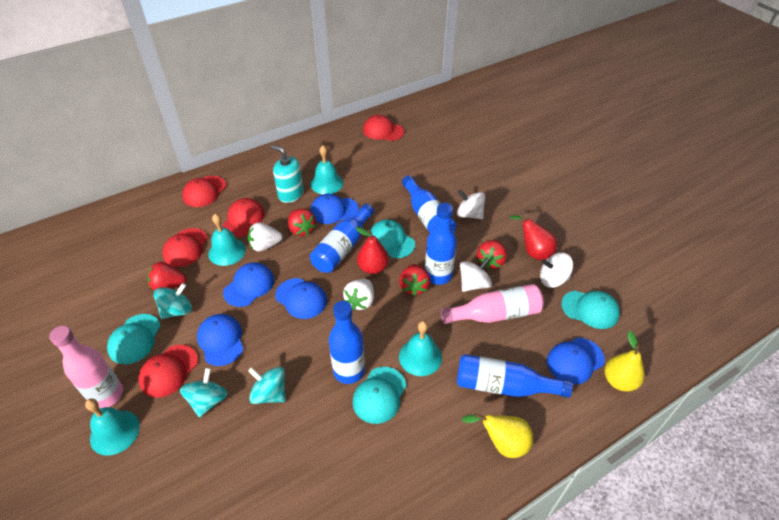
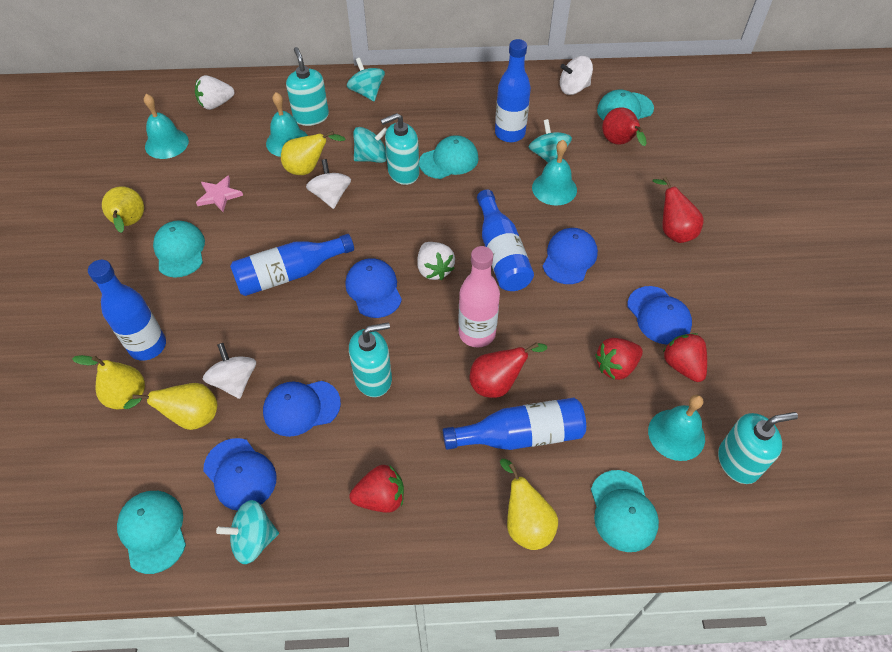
pink bottle: [49,326,123,409] [441,284,544,324] = 2 -> [458,246,500,347] = 1
pink star: none = 0 -> [196,175,243,212] = 1
red cap: [138,345,198,398] [162,228,208,267] [182,176,226,207] [222,198,265,237] [363,115,404,141] = 5 -> none = 0
red pear: [356,227,389,274] [509,213,557,260] = 2 -> [470,343,547,398] [602,107,646,146] [653,176,704,243] = 3
red strawberry: [147,261,186,291] [288,209,316,236] [399,264,430,296] [477,240,507,269] = 4 -> [349,465,404,513] [595,338,643,380] [663,333,707,382] = 3
turquoise cap: [107,314,161,364] [352,367,407,424] [368,219,415,258] [561,291,620,329] = 4 -> [117,491,186,574] [153,221,205,278] [419,135,479,179] [591,470,659,552] [597,90,654,121] = 5
turquoise soap dispenser: [270,145,304,203] = 1 -> [286,47,329,126] [349,322,392,397] [381,113,420,185] [718,412,798,484] = 4
turquoise spinning top: [153,283,192,319] [180,368,228,418] [248,367,286,404] = 3 -> [216,500,279,564] [347,58,385,101] [353,127,387,163] [529,119,572,162] = 4
yellow pear: [462,413,533,458] [604,331,645,392] = 2 -> [72,355,145,409] [102,186,144,233] [123,383,217,430] [281,131,345,175] [500,459,558,550] = 5

